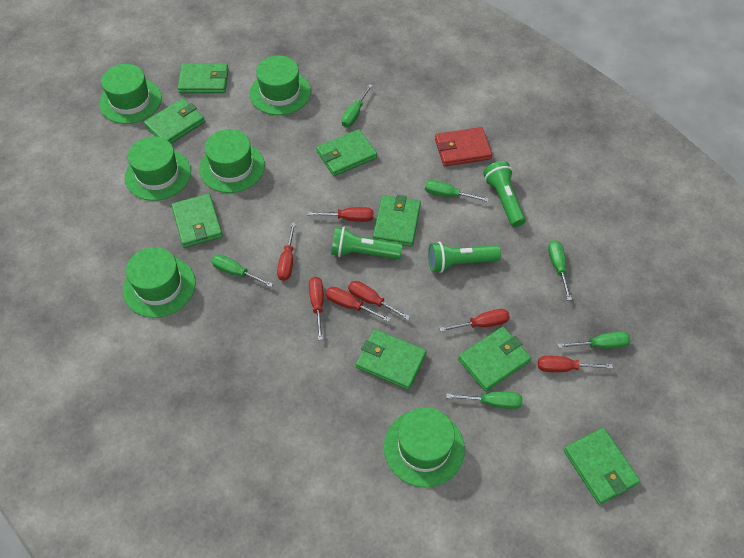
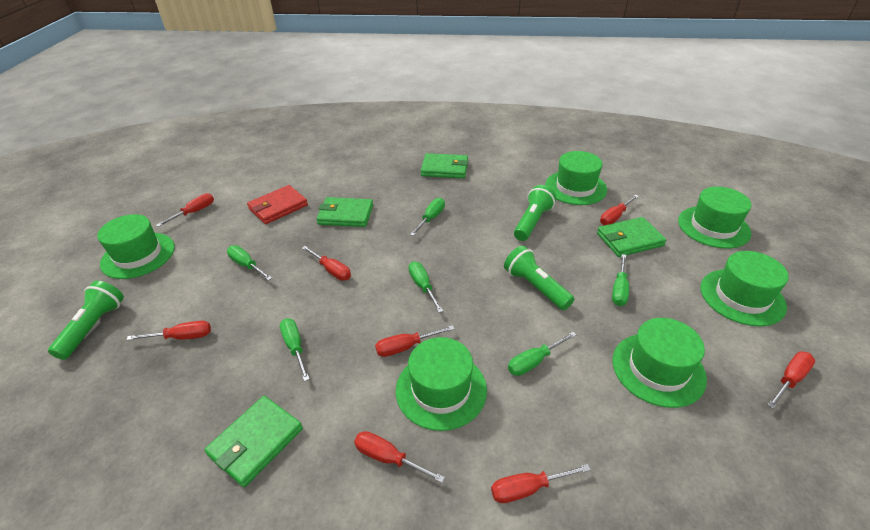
green wallet: [144,98,205,144] [171,194,223,248] [178,63,229,93] [316,129,377,176] [356,329,427,390] [373,195,421,247] [458,327,531,392] [564,428,640,505] = 8 -> [204,396,303,487] [316,197,373,227] [421,153,468,178] [597,217,667,257] = 4
red screwdriver: [277,223,296,281] [308,207,373,222] [309,277,324,340] [326,287,391,322] [348,281,410,320] [439,309,510,332] [538,356,613,372] = 7 -> [126,321,211,340] [156,193,214,227] [302,246,351,281] [354,431,445,483] [375,325,454,357] [491,464,591,503] [600,194,639,225] [767,352,815,409] = 8

